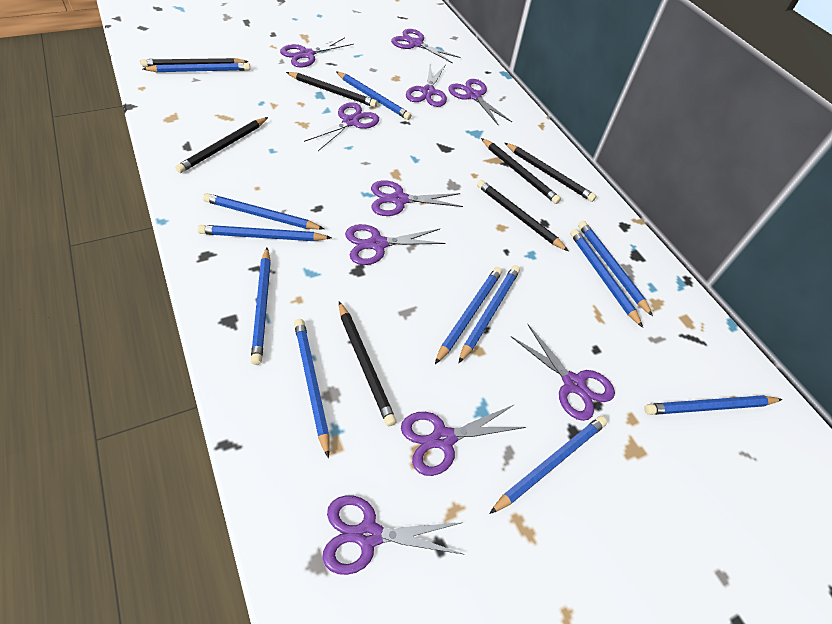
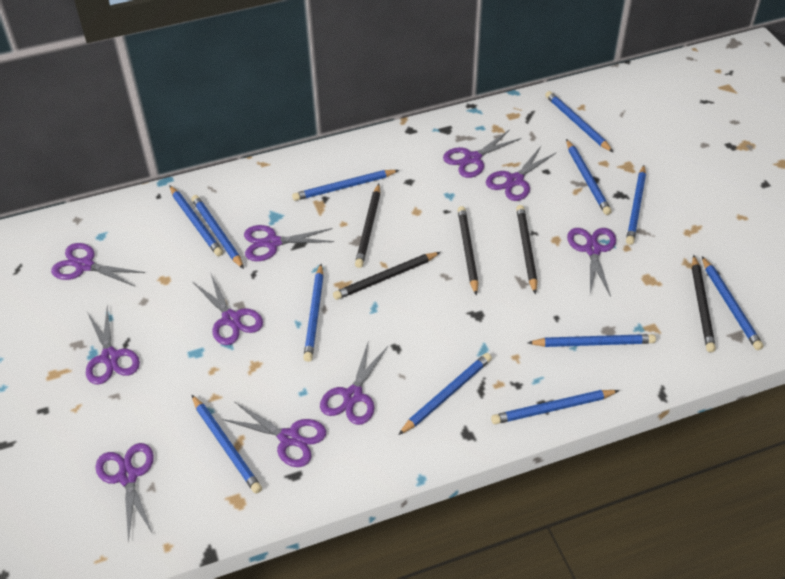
black pencil: [141,58,249,67] [175,117,268,173] [286,72,378,107] [339,301,396,426] [477,180,568,251] [481,138,561,204] [505,143,596,202] = 7 -> [333,252,440,300] [355,184,380,268] [458,206,478,296] [516,205,537,294] [692,255,716,352] = 5

